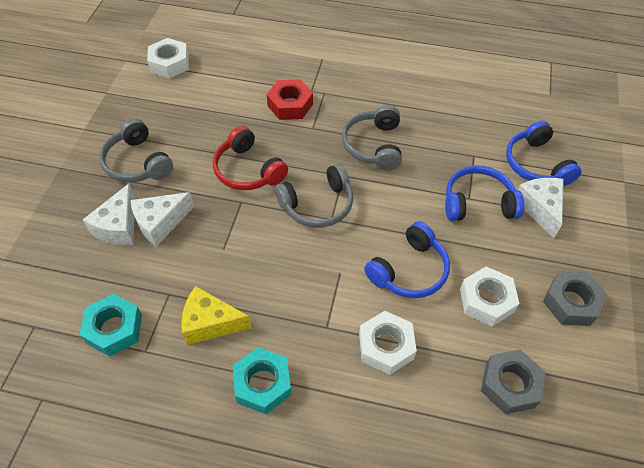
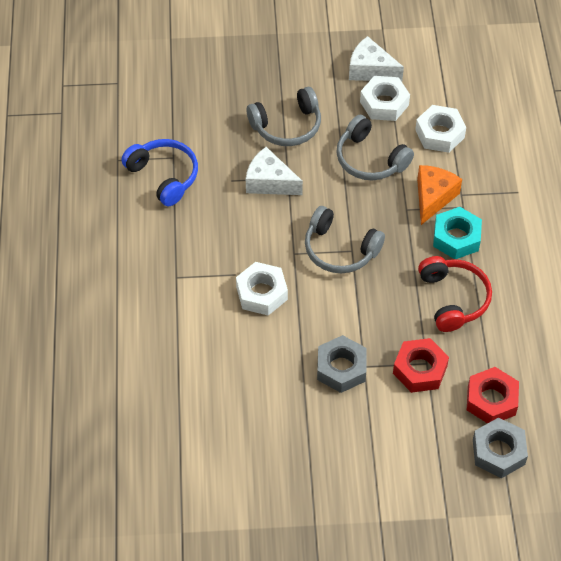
blue headphones: [364,221,450,298] [445,165,524,221] [506,121,582,186] = 3 -> [121,139,198,206] = 1
orange cheese: none = 0 -> [417,165,462,225] = 1
red nut: [267,79,313,120] = 1 -> [393,338,449,393] [467,367,519,424] = 2
turquoise nut: [80,294,142,357] [233,347,291,414] = 2 -> [433,207,482,259] = 1
white cheese: [83,184,135,245] [131,192,194,247] [518,178,564,238] = 3 -> [246,147,303,195] [349,36,404,81] = 2
yellow cheese: [182,286,251,345] = 1 -> none = 0

